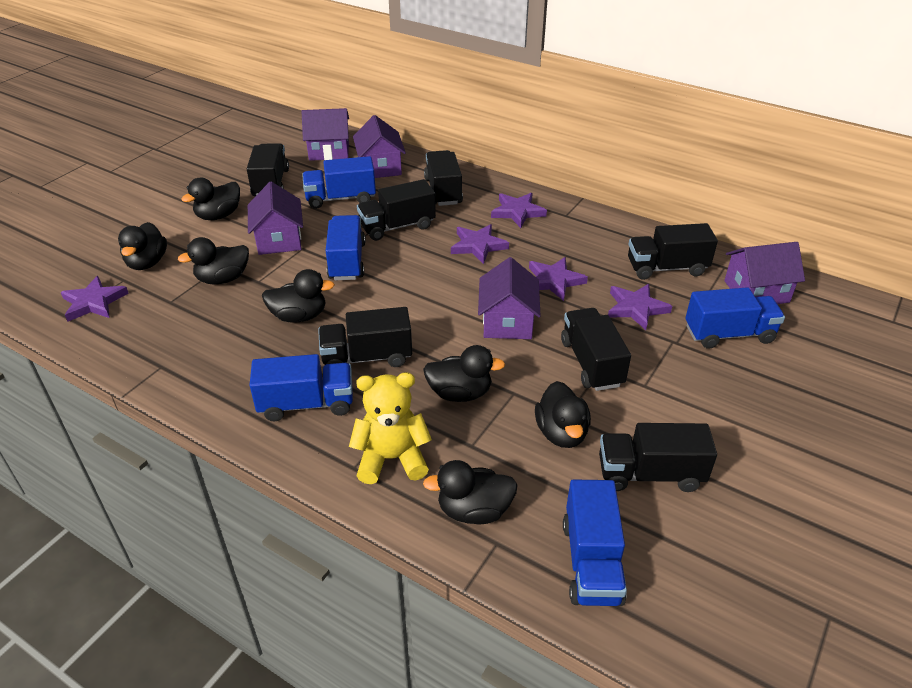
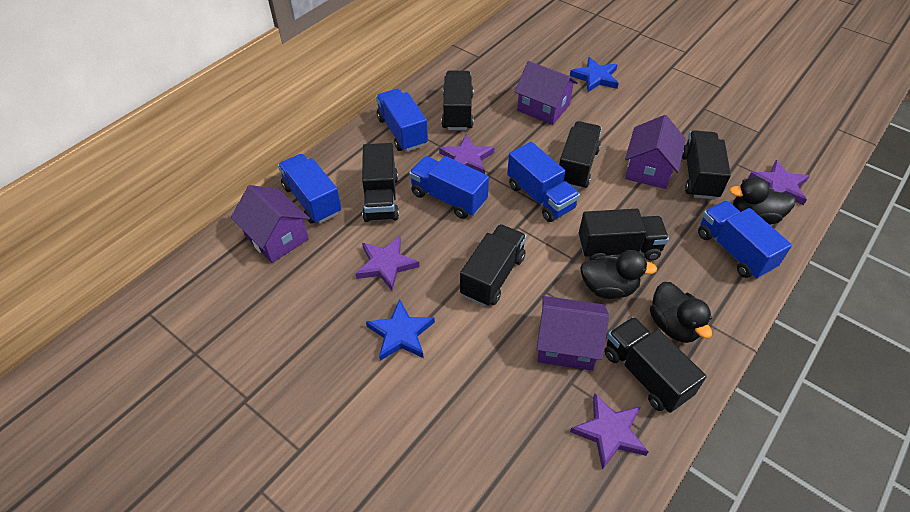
black duck: [118,222,167,270] [178,237,249,284] [182,178,240,220] [262,269,335,323] [423,345,505,402] [423,460,518,524] [535,381,591,448] = 7 -> [580,250,657,299] [650,282,712,343] [729,177,795,225] = 3
blue star: none = 0 -> [366,299,435,361] [570,57,619,92] = 2
purple house: [248,182,303,255] [301,108,349,161] [353,115,406,178] [478,257,541,339] [724,242,805,304] = 5 -> [231,185,310,263] [514,61,578,125] [537,296,609,371] [625,115,686,189] = 4
purple star: [61,276,129,322] [451,224,509,264] [491,193,547,228] [529,257,588,301] [608,284,672,330] = 5 -> [356,236,420,291] [439,134,495,174] [570,394,648,470] [749,160,810,205] = 4
yellow teddy bear: [349,372,432,484] = 1 -> none = 0

